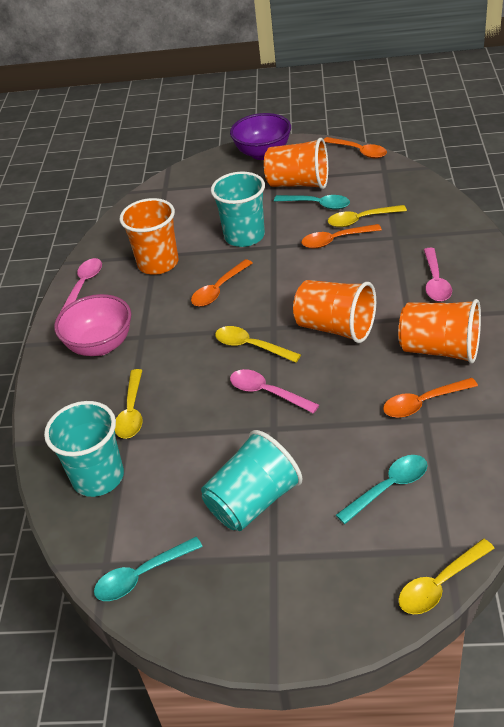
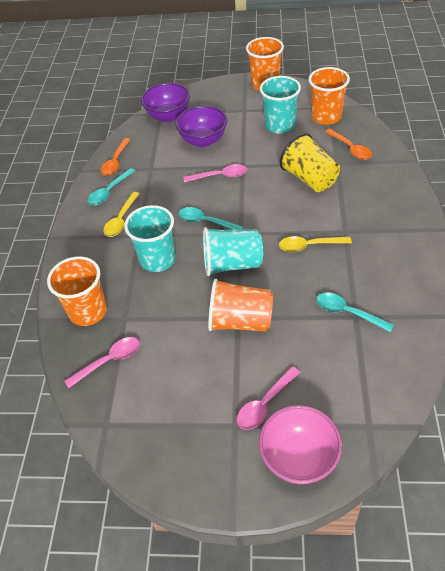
orange spoon: [191,259,253,307] [301,224,382,249] [324,137,387,158] [383,378,478,418] = 4 -> [101,138,131,176] [325,129,372,160] = 2
purple bowl: [230,113,291,160] = 1 -> [141,83,190,122] [175,106,227,147] = 2
yellow cup: none = 0 -> [280,133,340,192] = 1
yellow spoon: [115,369,142,439] [215,326,301,363] [328,205,407,227] [398,539,495,614] = 4 -> [103,192,140,237] [279,236,352,252] = 2

